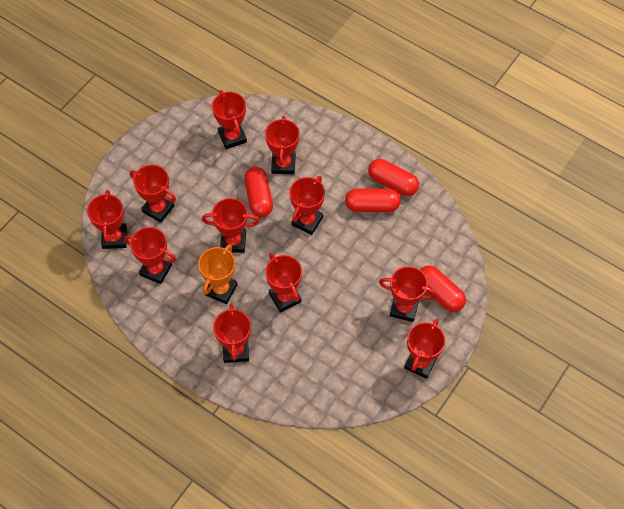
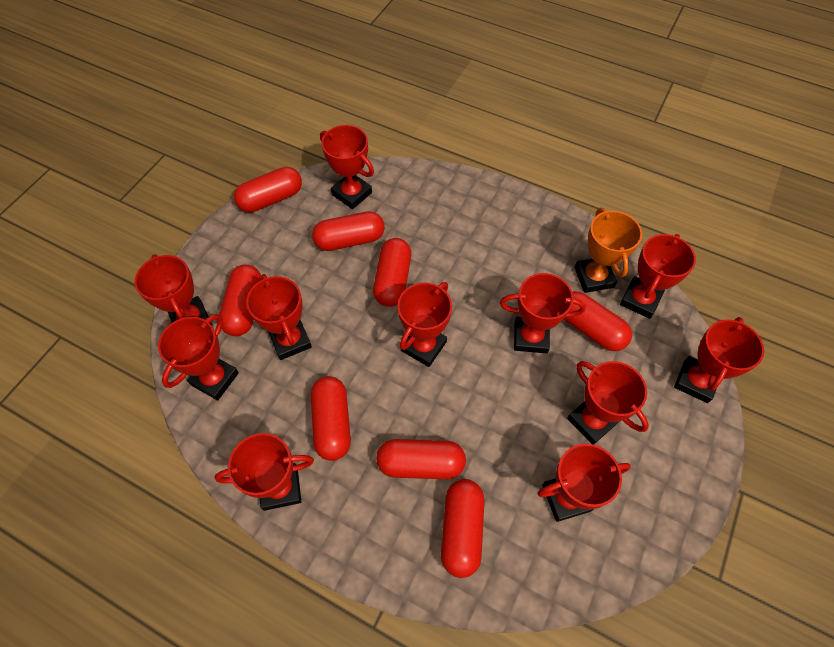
red capsule: [244,167,273,217] [345,188,401,212] [368,159,419,196] [420,265,466,312] = 4 -> [219,265,262,336] [234,167,302,212] [311,376,351,461] [312,211,385,251] [373,238,411,307] [376,439,466,479] [441,479,484,578] [563,291,632,351] = 8

